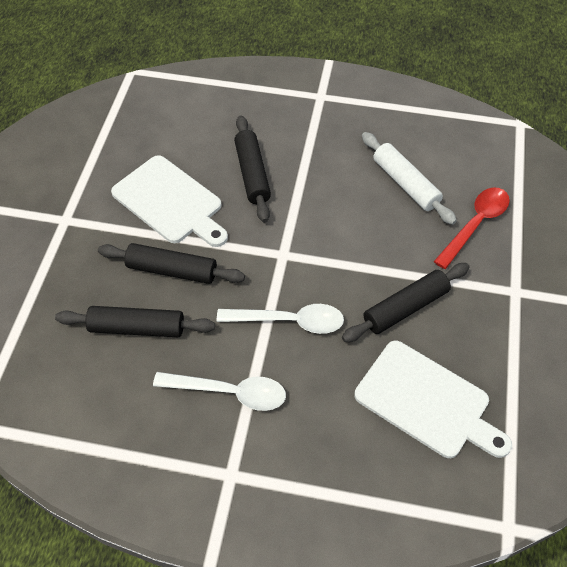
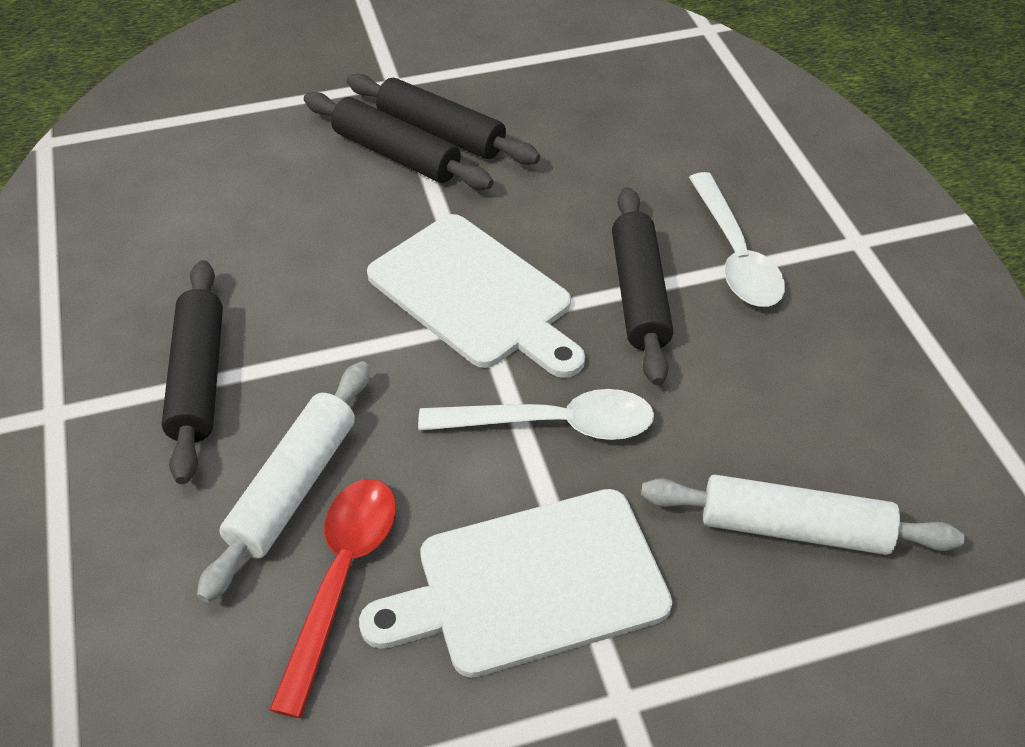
white rolling pin: [362,132,457,225] = 1 -> [197,361,370,603] [641,475,965,555] = 2

